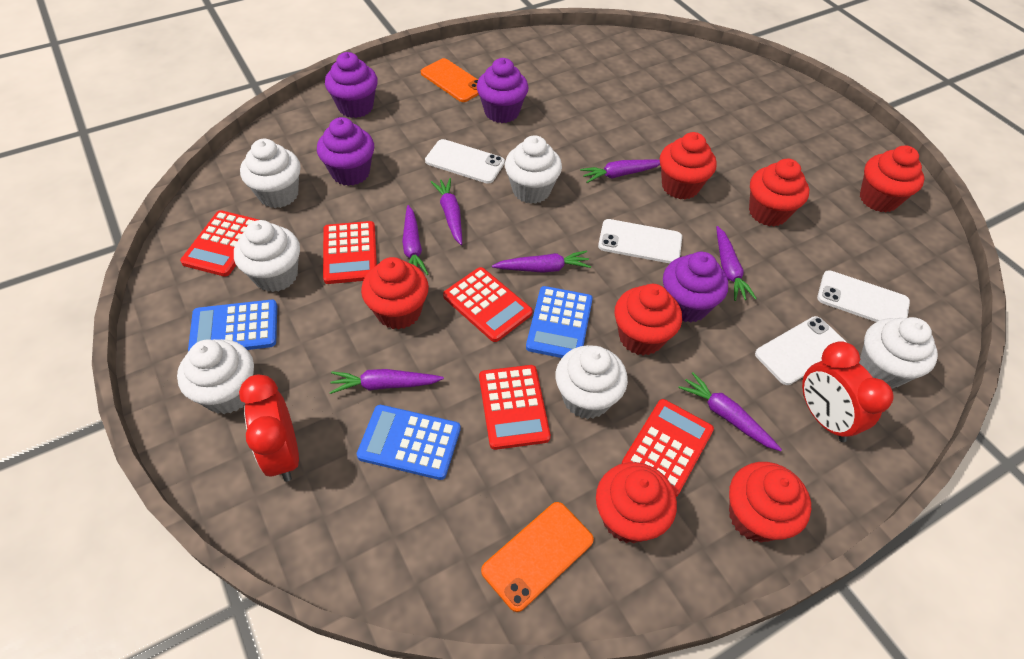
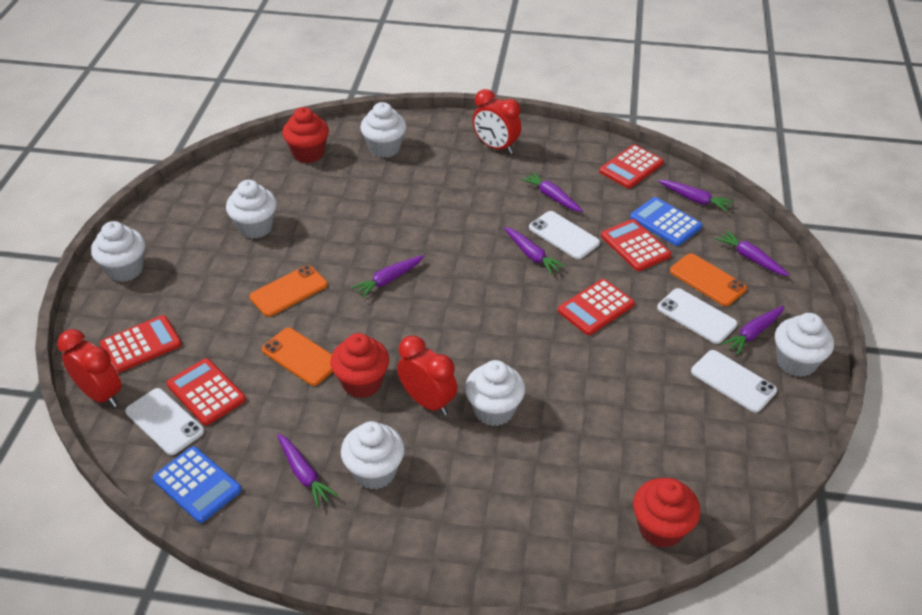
blue calculator: [188,300,277,351] [357,405,461,480] [526,286,593,358] = 3 -> [153,446,242,523] [630,197,702,246] = 2
orange phone: [421,58,479,102] [481,502,594,612] = 2 -> [249,265,328,317] [262,328,333,386] [670,253,747,306] = 3
purple cupcake: [317,117,374,186] [325,52,378,118] [477,58,529,123] [663,252,728,323] = 4 -> none = 0
red clock: [239,375,299,482] [802,341,894,442] = 2 -> [57,329,122,407] [397,336,457,415] [473,89,521,154] = 3
red cupcake: [361,257,429,330] [596,462,677,544] [614,284,682,356] [660,132,717,199] [729,462,811,542] [749,159,809,227] [860,145,925,213] = 7 -> [282,107,329,163] [330,333,389,398] [633,478,701,548] = 3

